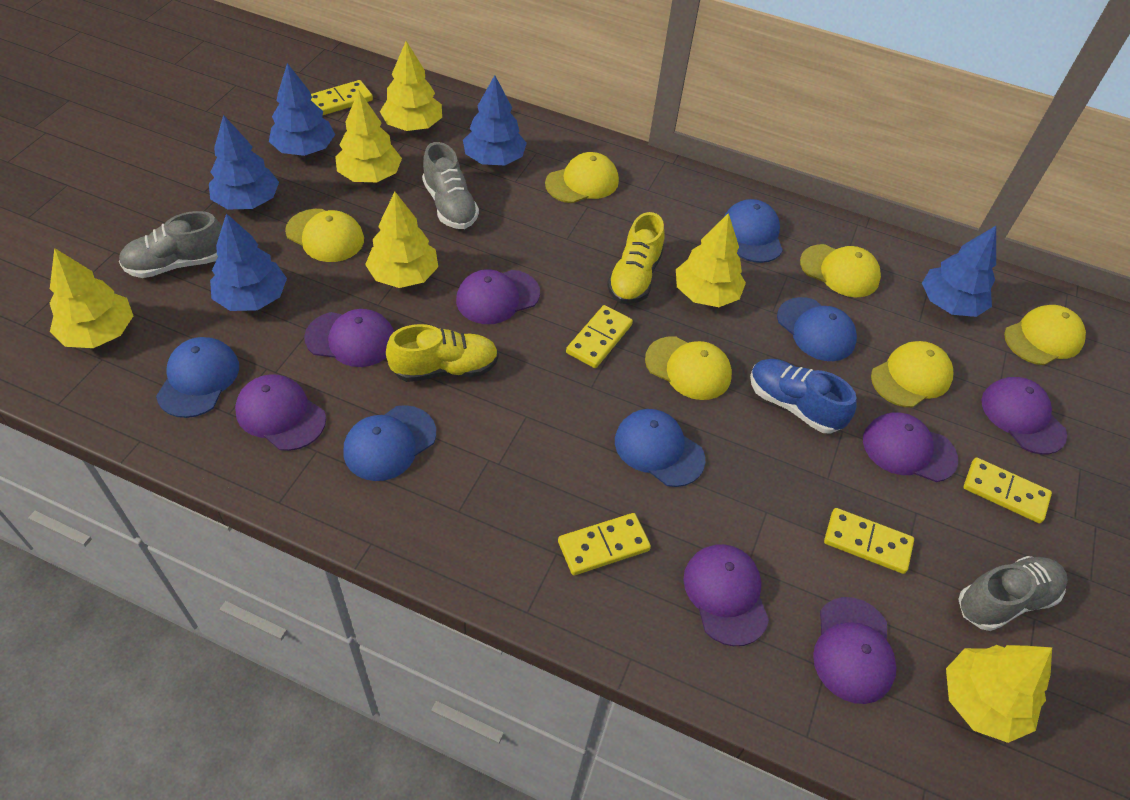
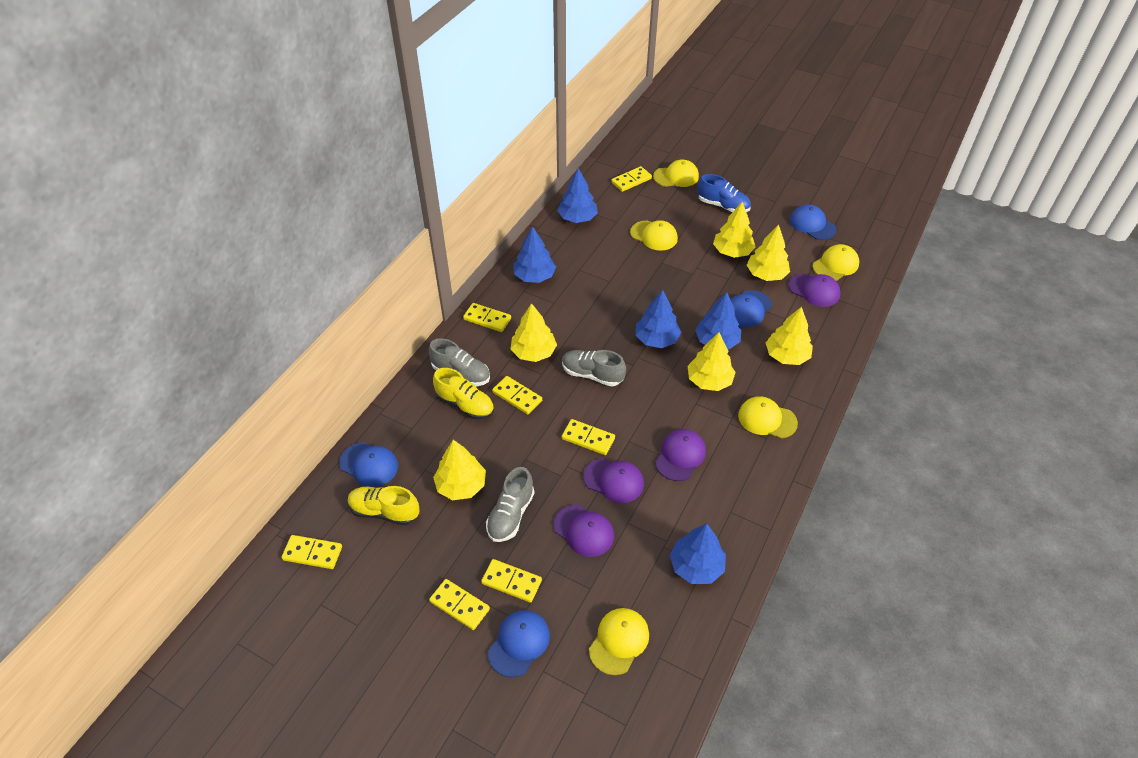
blue cap: [156,337,239,418] [343,405,436,481] [615,409,705,487] [724,199,783,263] [777,297,857,361] = 5 -> [339,442,398,487] [488,610,550,677] [731,290,772,327] [790,205,836,240] = 4
purple cap: [235,374,326,451] [304,309,394,367] [456,269,540,324] [683,544,769,646] [813,597,897,704] [863,412,958,482] [981,377,1067,454] = 7 -> [554,504,614,557] [583,458,644,503] [655,429,706,481] [789,273,840,307] = 4
yellow cap: [285,209,364,262] [545,152,619,203] [645,336,732,400] [800,244,881,297] [871,341,953,408] [1004,305,1086,365] = 6 -> [589,608,649,675] [630,220,678,251] [653,160,699,187] [738,396,798,439] [813,244,859,281] = 5
yellow domino: [311,80,373,115] [558,513,651,575] [566,305,633,368] [824,508,914,574] [964,457,1052,524] = 5 -> [282,535,342,569] [429,579,490,630] [463,303,511,332] [481,559,542,603] [492,376,542,414] [562,419,615,455] [611,166,652,192] = 7

